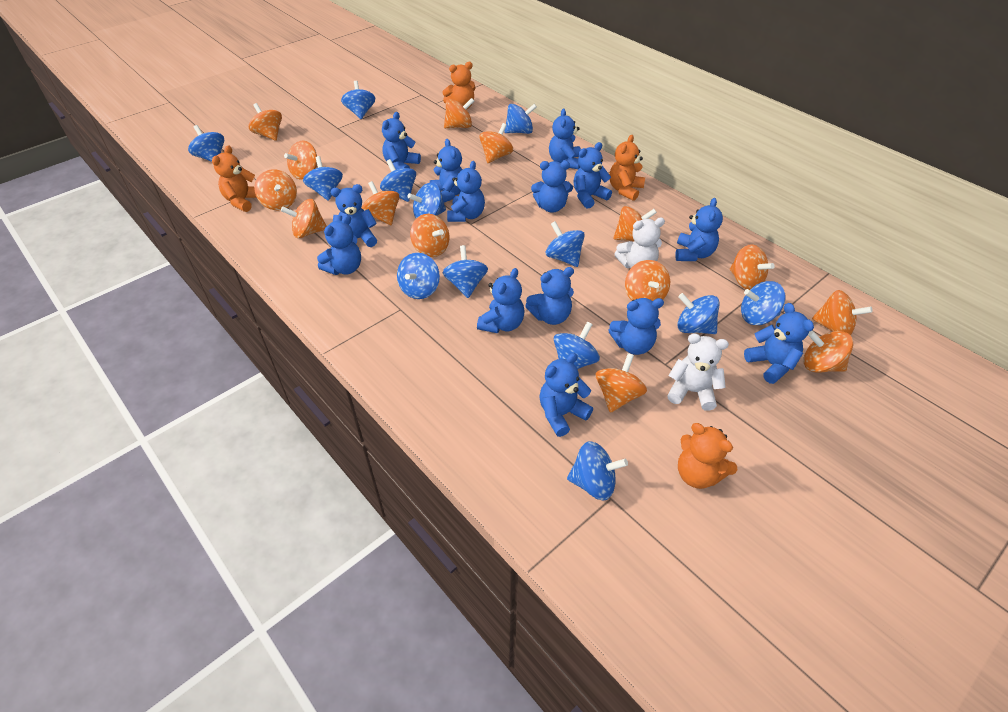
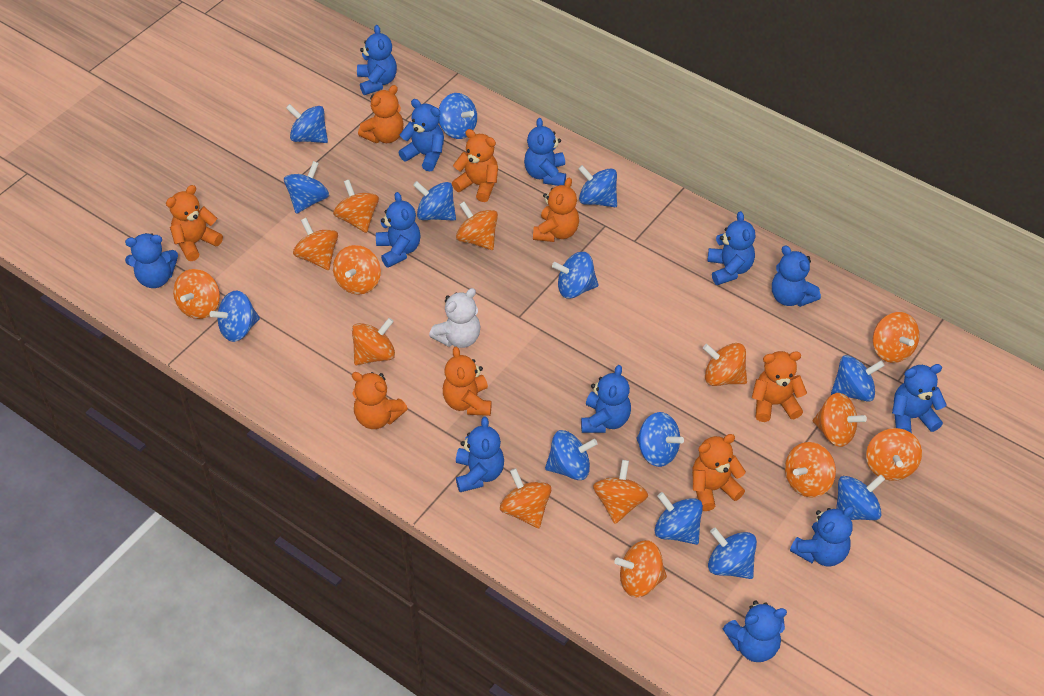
blue teddy bear: [317,215,361,275] [331,184,377,247] [382,112,421,170] [430,139,463,203] [447,161,485,222] [477,268,524,333] [525,267,574,325] [531,161,573,213] [539,353,593,437] [549,109,581,169] [573,142,612,209] [608,298,664,355] [675,198,723,261] [744,303,814,384] = 14 -> [125,233,178,288] [357,25,397,95] [376,192,421,268] [399,99,444,171] [456,417,504,492] [524,118,566,186] [581,365,631,433] [707,211,755,285] [723,601,787,662] [772,245,821,307] [790,506,854,567] [892,364,947,433] = 12
orange teddy bear: [212,145,257,212] [442,62,475,110] [609,135,645,201] [678,423,737,489] = 4 -> [166,185,223,261] [352,372,408,429] [358,85,404,143] [443,347,492,416] [452,129,498,202] [533,178,579,242] [692,434,746,511] [752,351,807,422] = 8
white teddy bear: [614,218,665,268] [667,333,729,411] = 2 -> [429,288,481,348] = 1

